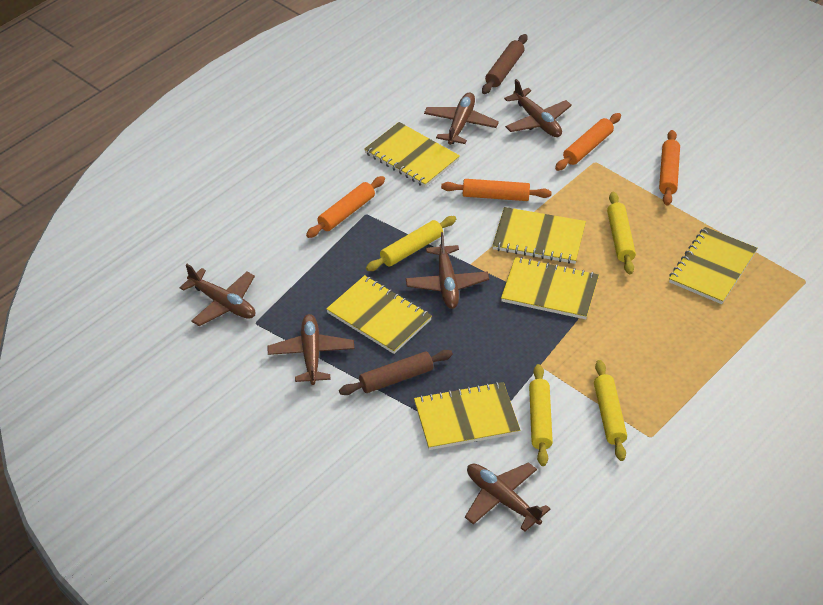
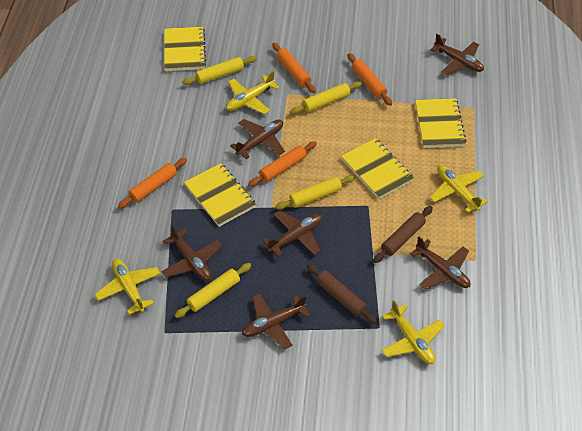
yellow notebook: [326,275,432,354] [364,122,460,187] [414,382,520,450] [492,207,586,264] [501,257,599,319] [669,227,758,304] = 6 -> [164,27,206,71] [184,163,256,227] [341,138,414,199] [415,98,466,148] = 4
yellow plane: none = 0 -> [95,259,160,315] [226,71,280,114] [382,300,445,364] [430,165,488,213] = 4

